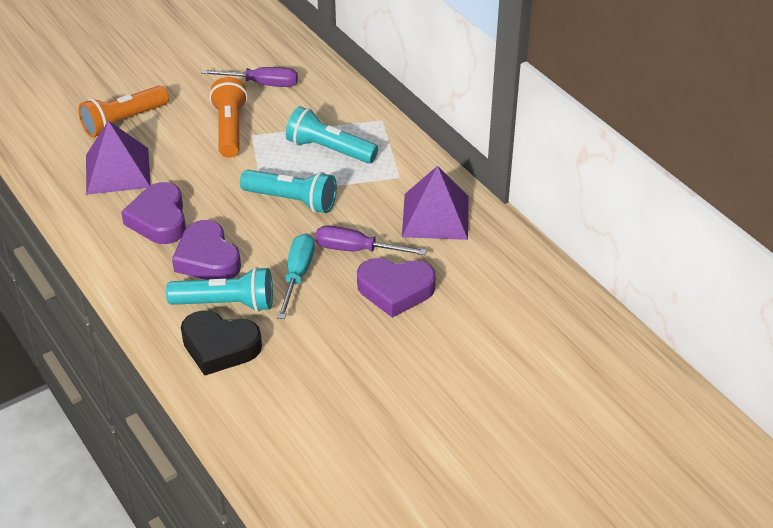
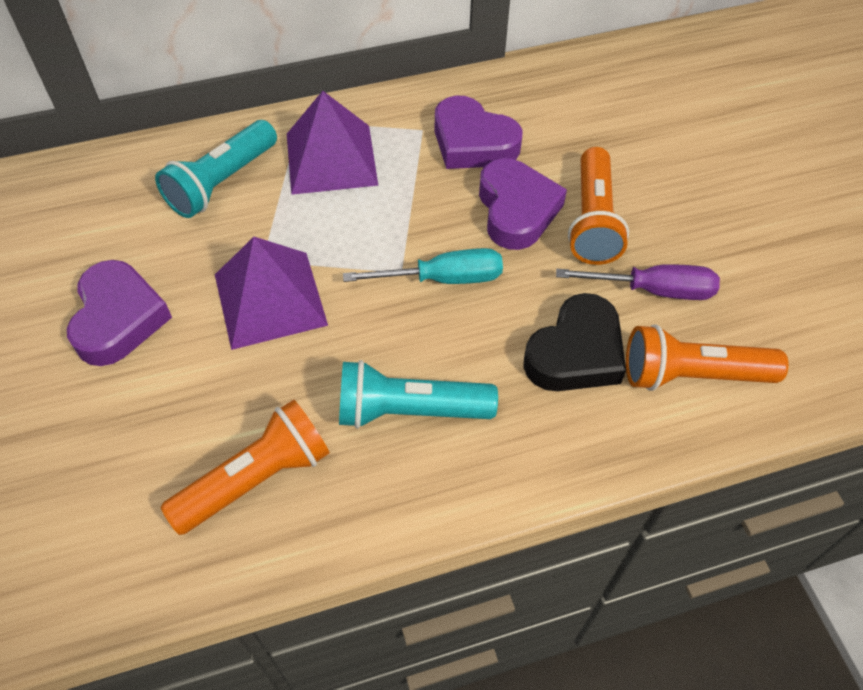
orange flashlight: [78,86,169,137] [209,77,248,158] = 2 -> [161,399,330,535] [568,147,629,265] [626,324,789,391] = 3
purple screwdriver: [201,67,298,87] [315,225,427,255] = 2 -> [556,264,720,300] = 1
turquoise flashlight: [166,267,273,312] [240,170,337,213] [286,106,378,164] = 3 -> [155,120,277,218] [339,360,498,429] = 2

